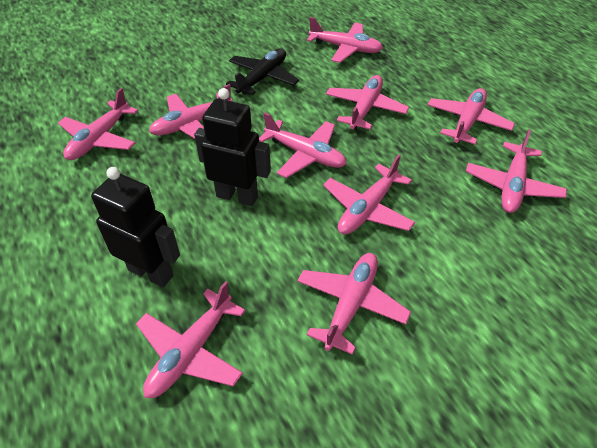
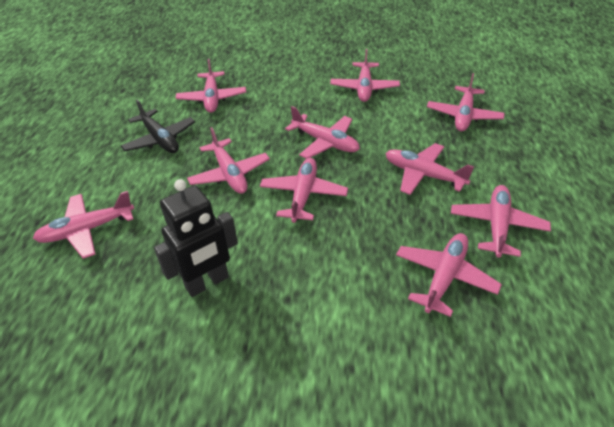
black robot: [91,167,180,288] [194,88,271,206] = 2 -> [154,179,238,297] = 1

